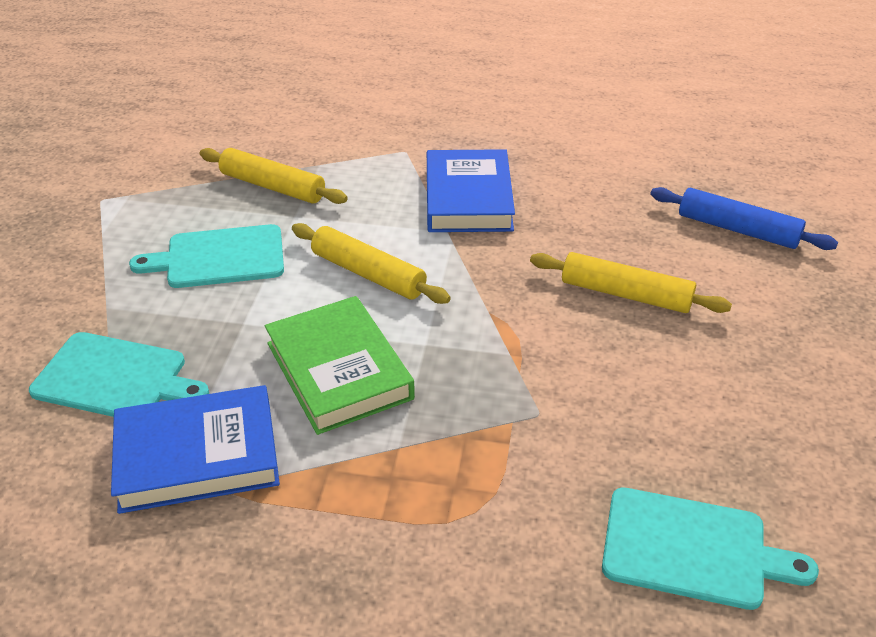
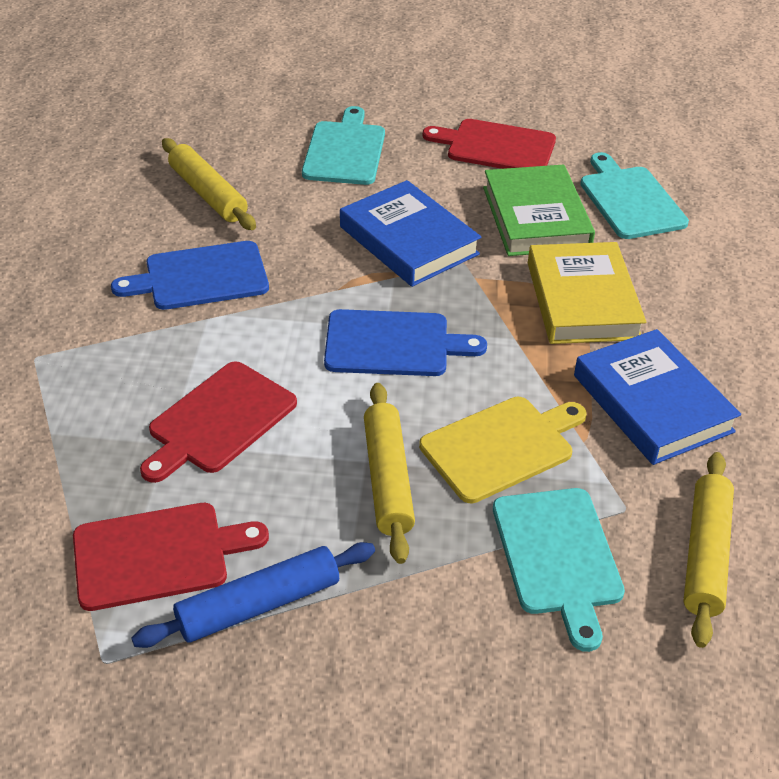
blue cutting board: none = 0 -> [111,241,269,310] [324,309,487,376] = 2
red cutting board: none = 0 -> [73,503,269,611] [140,361,297,483] [422,119,556,169] = 3
yellow book: none = 0 -> [528,242,646,344] = 1
yellow cutting board: none = 0 -> [419,397,587,504] = 1

